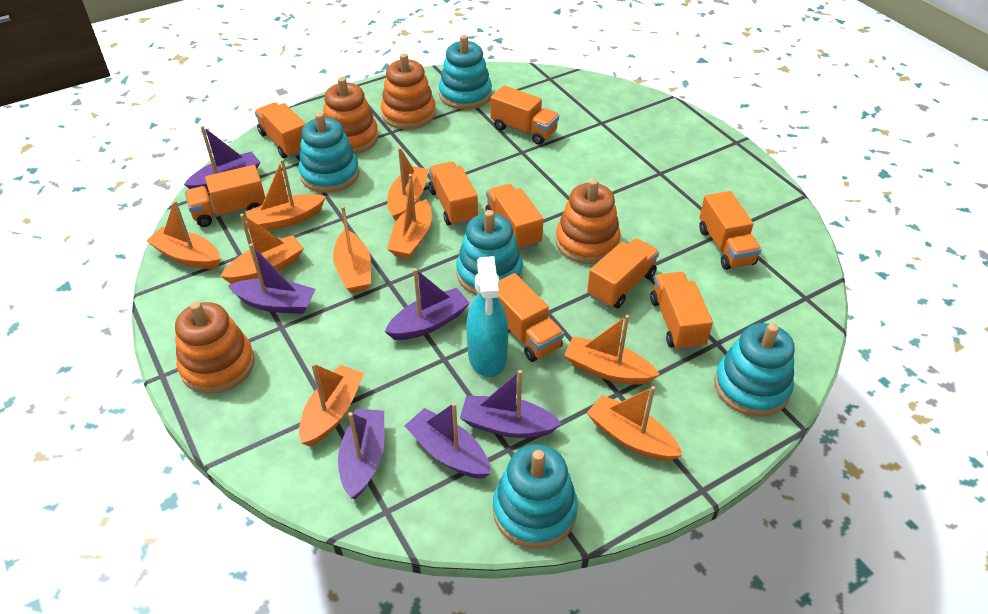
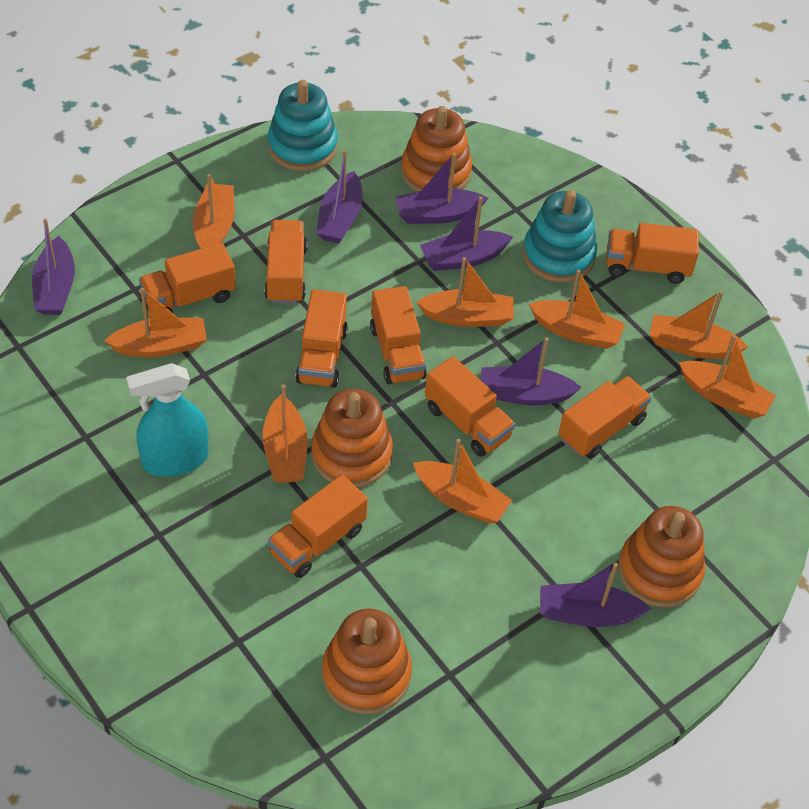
orange boat: [146,200,220,269] [220,214,304,284] [245,159,326,231] [299,363,364,446] [333,206,371,293] [387,147,429,221] [387,174,432,259] [564,315,660,385] [587,386,682,461] = 9 -> [105,288,207,357] [193,174,234,249] [262,384,308,483] [413,439,512,524] [416,257,514,327] [529,270,625,349] [650,291,748,359] [679,335,776,419] = 8
orange truck: [185,165,265,227] [255,102,305,158] [429,161,478,226] [486,184,543,251] [491,85,559,145] [499,273,564,362] [587,238,659,308] [650,272,713,351] [699,191,761,270] = 9 -> [139,243,236,313] [265,220,308,304] [268,475,368,578] [295,289,348,388] [370,286,427,384] [425,356,515,457] [558,376,652,459] [606,223,699,284] = 8
turquoise stacking toy: [298,112,359,193] [439,35,492,110] [456,210,523,295] [493,444,578,549] [714,323,795,417] = 5 -> [268,80,338,171] [523,190,597,282] = 2

